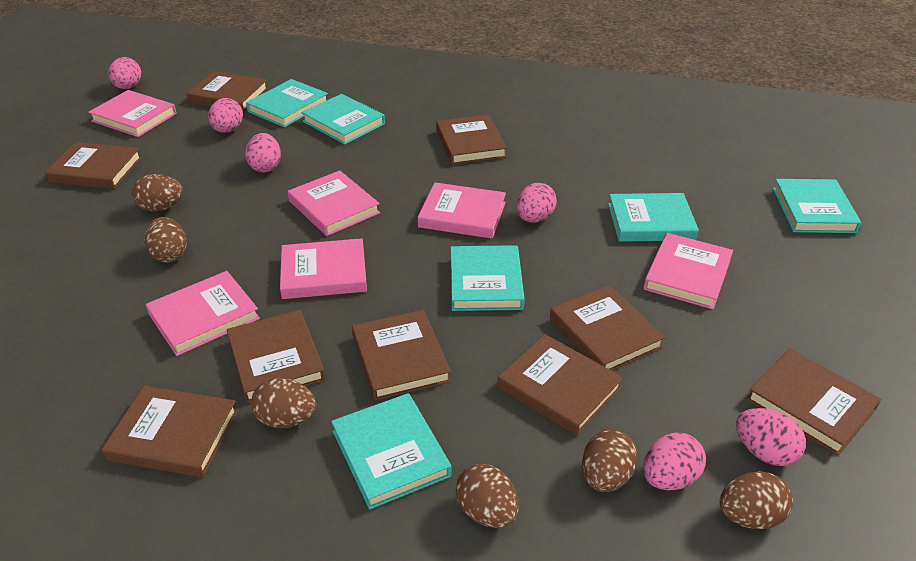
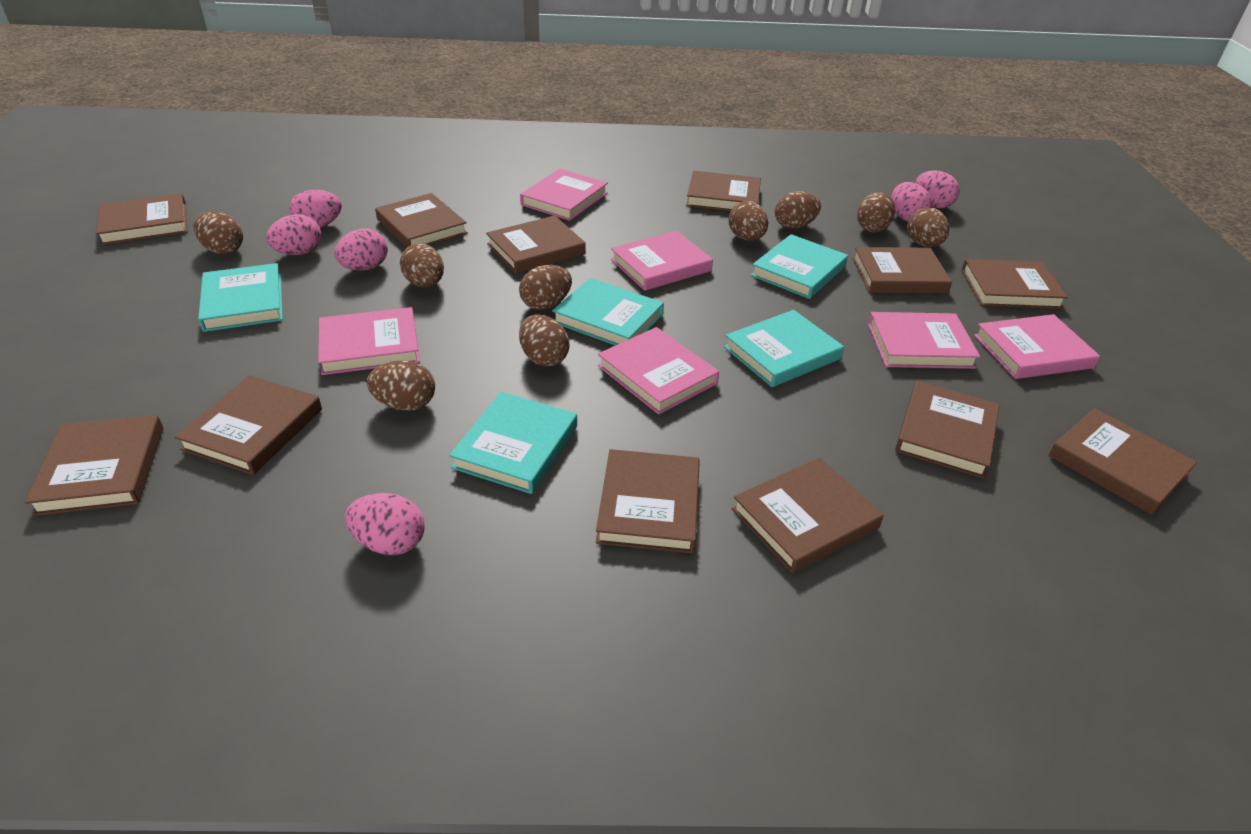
brown book: [45,142,142,189] [102,386,238,477] [187,71,268,112] [227,310,325,403] [352,310,451,401] [436,115,507,165] [498,334,623,436] [550,285,665,371] [746,349,881,456] = 9 -> [25,415,163,516] [96,193,188,245] [175,375,322,475] [375,193,468,248] [486,215,586,274] [596,449,700,553] [686,171,761,211] [732,457,884,573] [852,247,952,293] [895,381,1000,479] [961,259,1068,309] [1048,408,1197,515] = 12
brown egg: [132,174,183,212] [144,217,187,263] [251,378,317,428] [456,463,519,528] [582,429,638,492] [720,471,793,529] = 6 -> [194,212,243,254] [367,361,435,411] [400,243,444,287] [519,265,572,310] [519,314,569,367] [728,201,768,241] [775,191,821,229] [857,192,895,232] [907,207,949,247] = 9
turquoise book: [246,79,328,128] [301,94,385,144] [331,393,452,509] [451,245,525,311] [608,193,699,242] [773,179,861,233] = 6 -> [198,263,283,332] [449,392,577,494] [552,278,664,345] [724,310,844,387] [751,234,848,299] = 5

